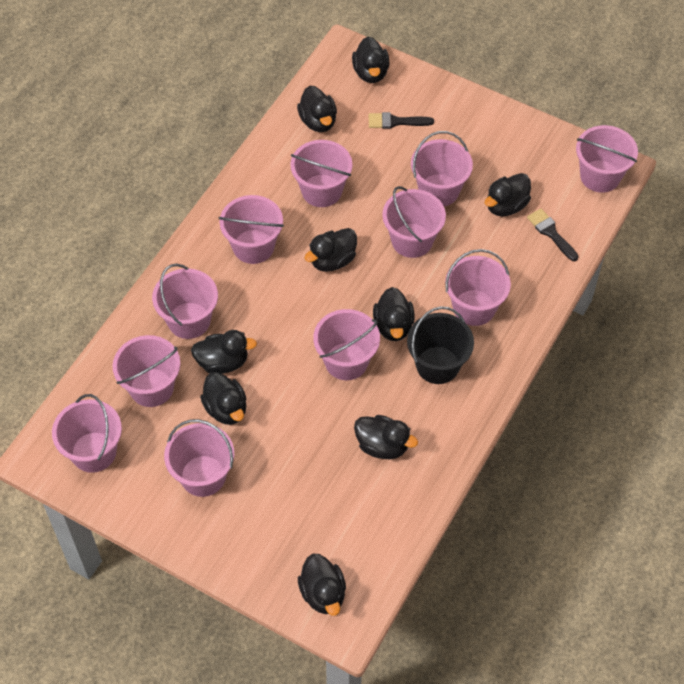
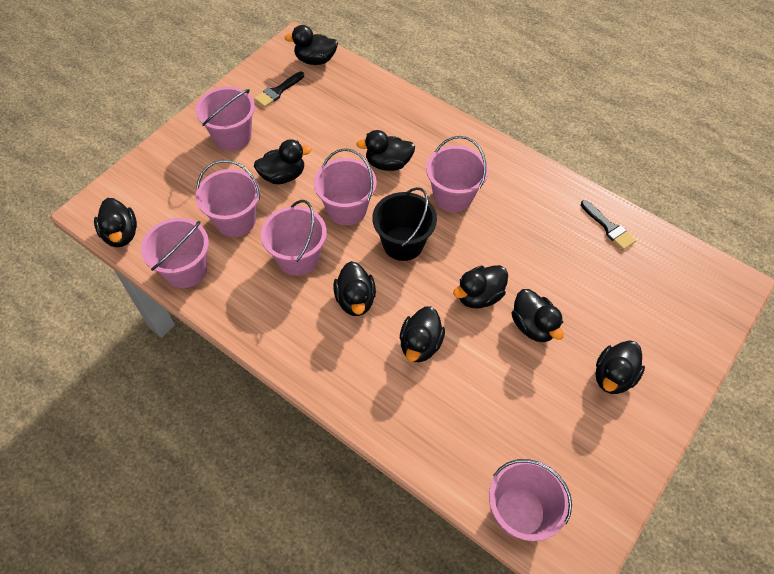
pink bucket: [52,394,122,473] [112,335,180,407] [152,264,218,339] [164,419,234,497] [219,195,284,264] [290,140,353,207] [313,309,380,380] [382,186,446,258] [411,131,473,206] [445,249,511,326] [576,125,638,193] = 11 -> [141,218,209,288] [196,87,255,151] [196,160,260,237] [261,200,327,276] [314,148,377,225] [426,136,488,212] [489,459,572,541] = 7

